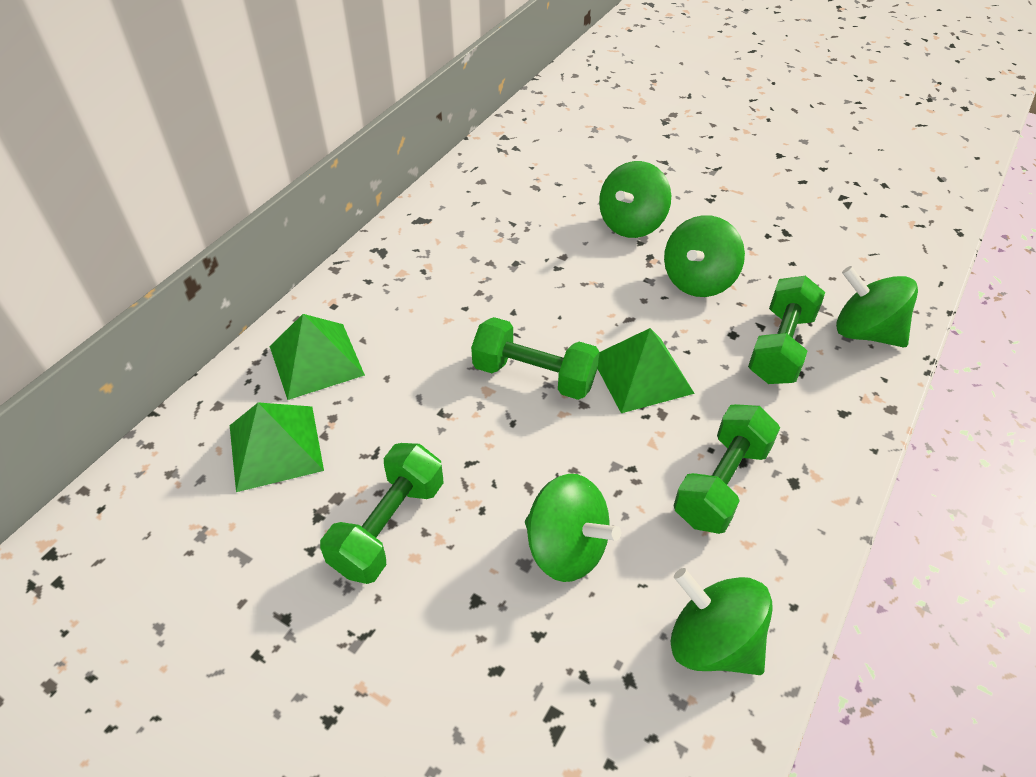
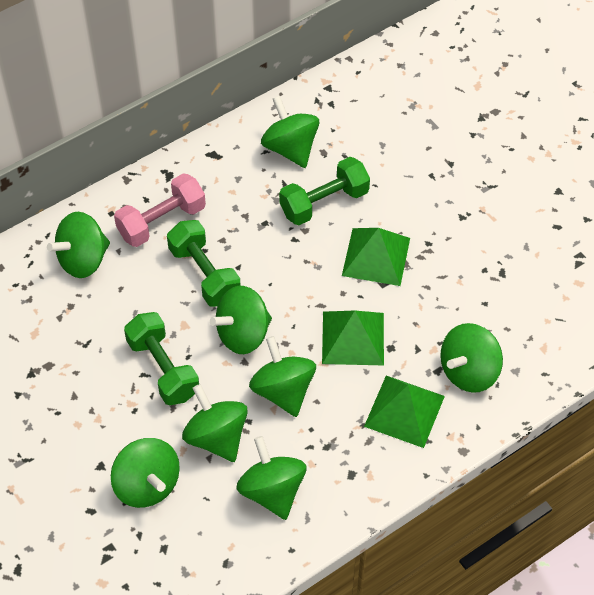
green dumbbell: [320,443,444,584] [471,317,600,400] [674,404,780,534] [748,276,825,384] = 4 -> [124,312,199,405] [167,220,241,307] [279,157,370,225] = 3
green spinning top: [525,474,621,582] [599,161,671,238] [664,215,745,297] [670,568,772,675] [836,266,918,347] = 5 -> [47,212,110,278] [111,438,180,508] [182,384,248,462] [210,286,272,354] [236,436,306,520] [249,336,316,417] [261,96,319,168] [440,323,503,393] = 8
pink dumbbell: none = 0 -> [114,173,206,247] = 1

